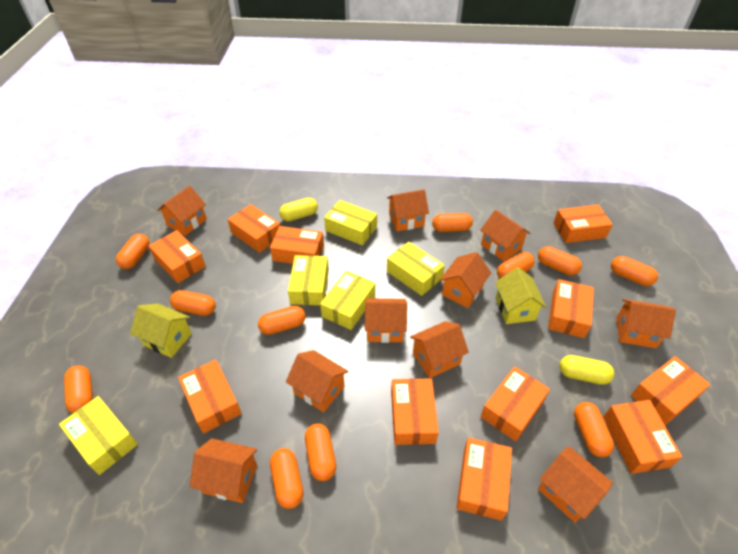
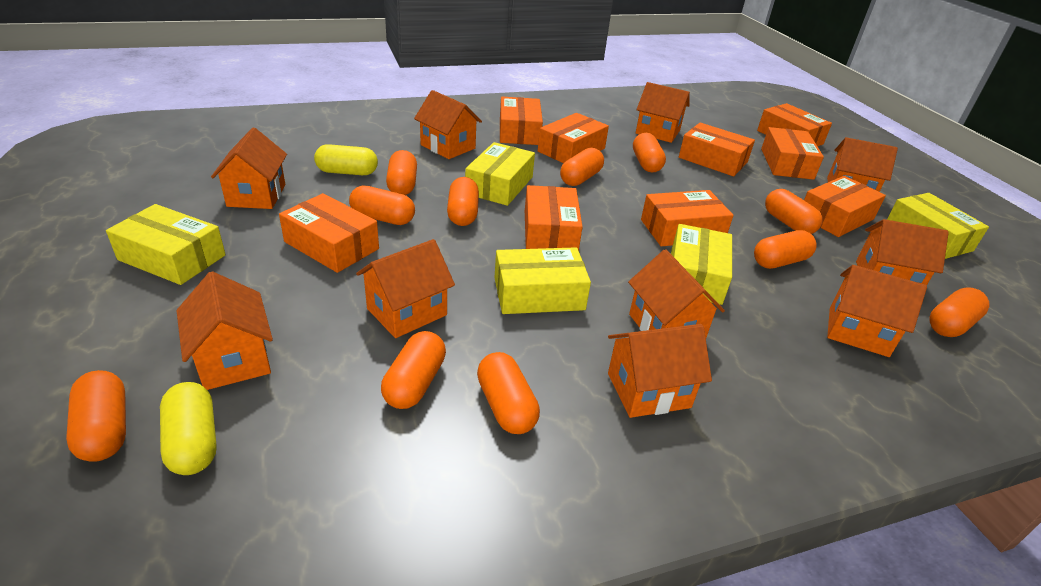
orange box: [149,230,206,283] [178,359,242,434] [228,204,280,253] [270,226,324,264] [391,378,439,445] [457,438,512,521] [481,366,550,442] [548,279,594,338] [554,205,613,243] [603,400,682,474] [631,356,710,425] = 11 -> [279,193,379,273] [500,96,543,145] [525,185,583,251] [538,113,609,163] [641,190,734,246] [679,122,755,176] [757,103,832,146] [761,127,824,180] [804,176,886,237] = 9
yellow house: [130,303,192,358] [495,267,546,324] = 2 -> none = 0

